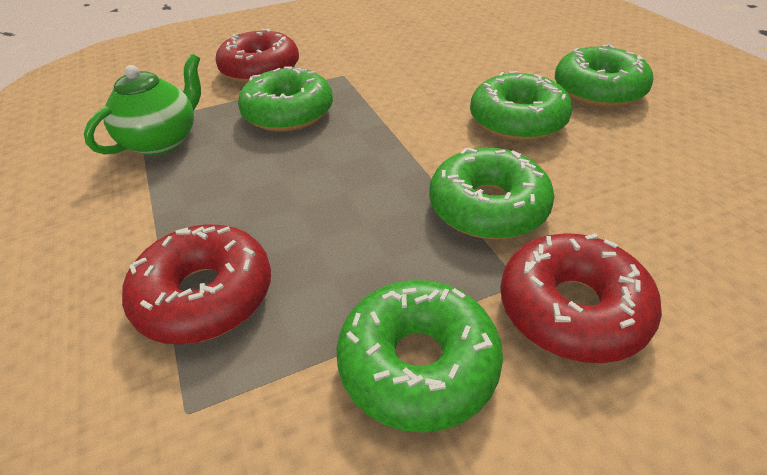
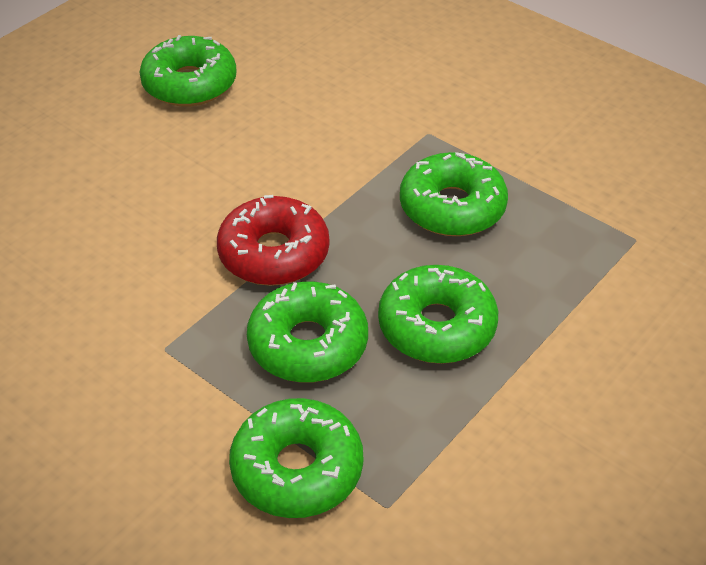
green teapot: [84,54,201,155] = 1 -> none = 0
red donut: [122,224,271,345] [215,28,299,83] [500,233,662,363] = 3 -> [217,195,329,286] = 1

